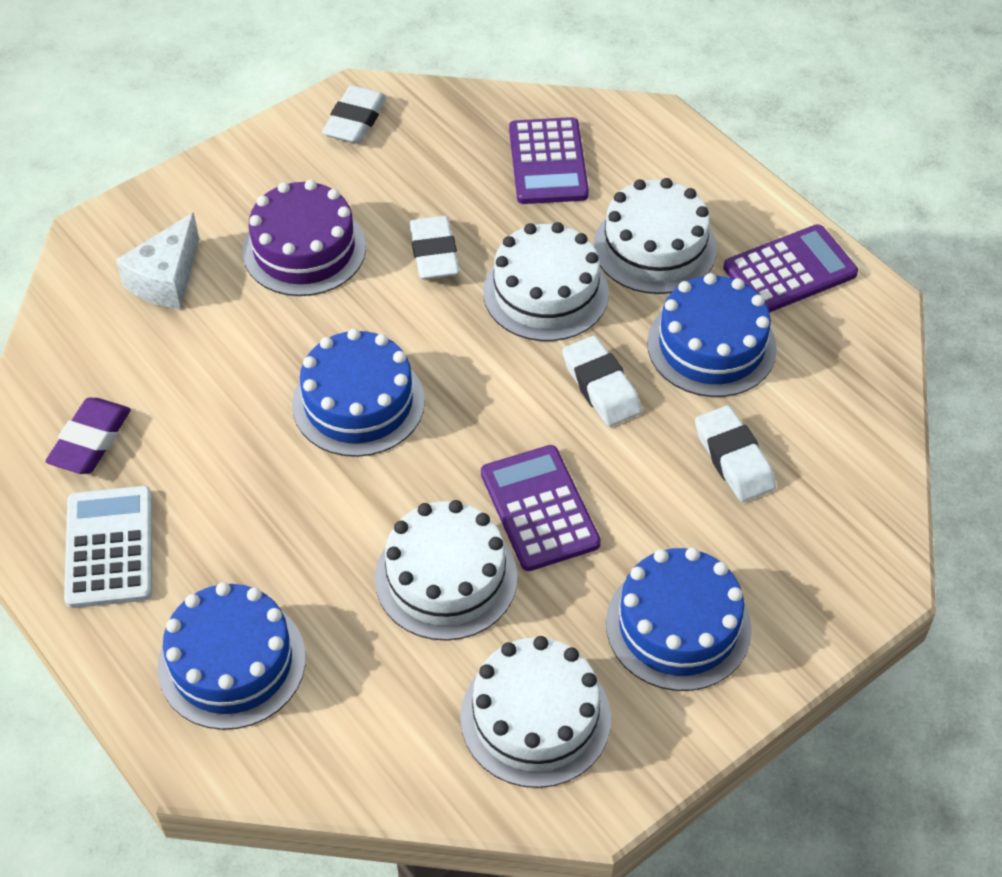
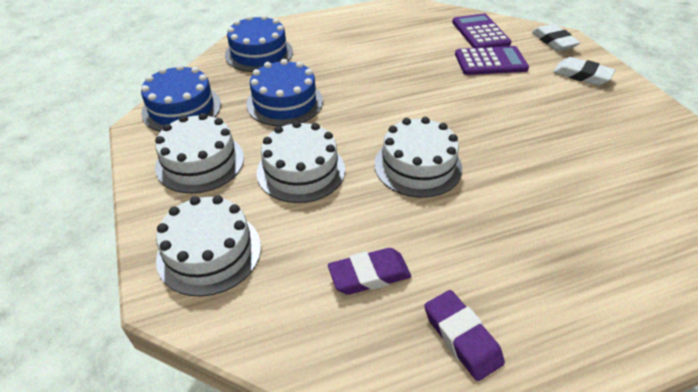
blue cake: [157,582,306,730] [292,329,425,457] [606,547,752,691] [647,273,777,397] = 4 -> [141,64,221,132] [225,15,293,72] [246,59,323,126] = 3
purple cake: [243,180,366,296] = 1 -> none = 0
purple calculator: [481,445,601,571] [509,117,589,204] [723,224,858,313] = 3 -> [452,14,511,48] [455,46,529,75] = 2
purple eraser: [45,398,131,474] = 1 -> [328,248,411,295] [424,290,505,381] = 2
white calculator: [64,486,152,608] = 1 -> none = 0
white cheese: [116,212,199,309] = 1 -> none = 0
white eraser: [322,85,387,144] [409,216,460,279] [562,336,642,427] [695,405,776,502] = 4 -> [532,24,580,51] [554,57,615,86] = 2

